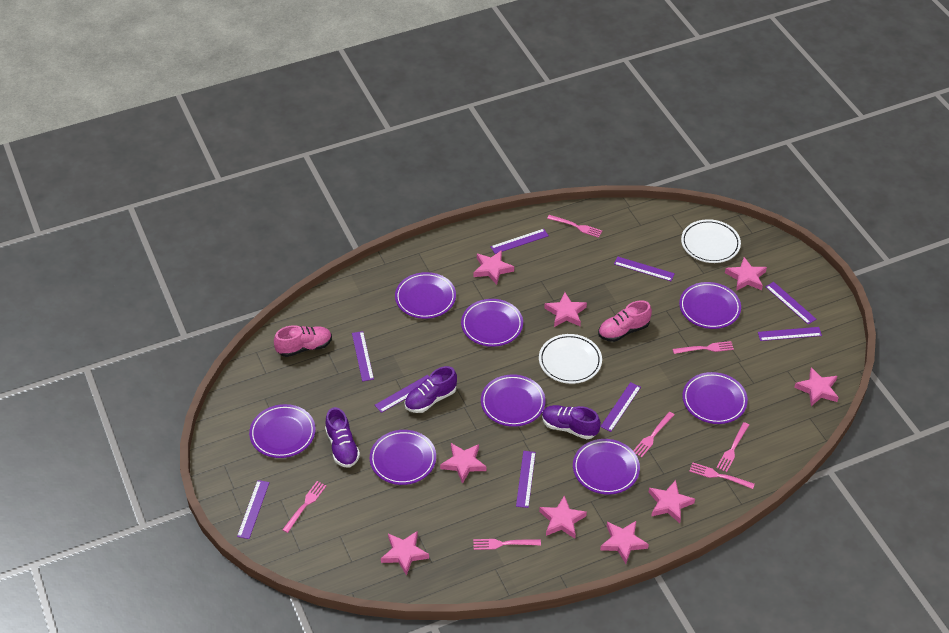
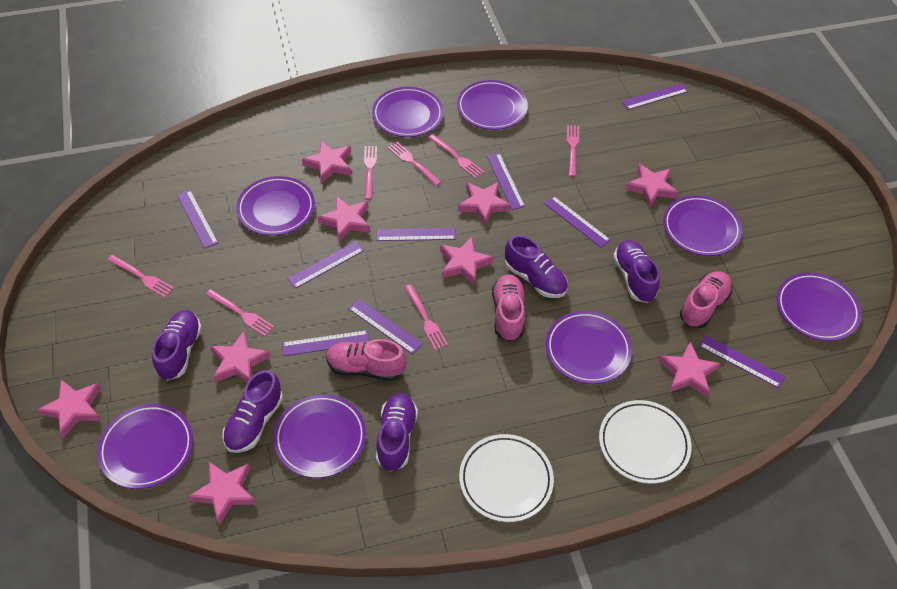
pink shoe: [274,325,332,357] [598,300,652,342] = 2 -> [326,339,406,381] [492,274,525,341] [680,271,732,328] = 3
purple shoe: [325,407,360,468] [405,366,457,413] [542,405,601,439] = 3 -> [152,310,202,381] [222,370,283,453] [376,393,418,472] [505,235,568,298] [613,240,660,303] = 5

